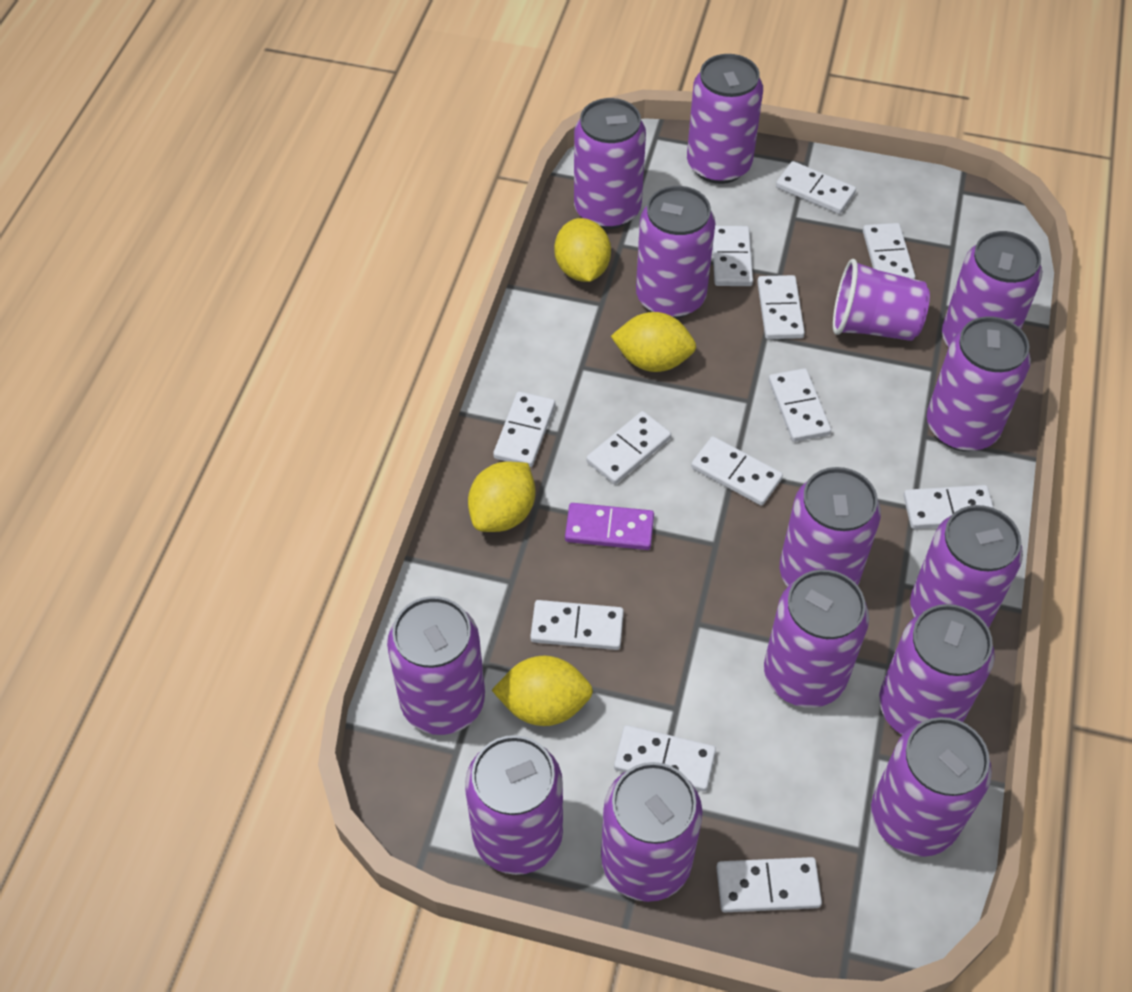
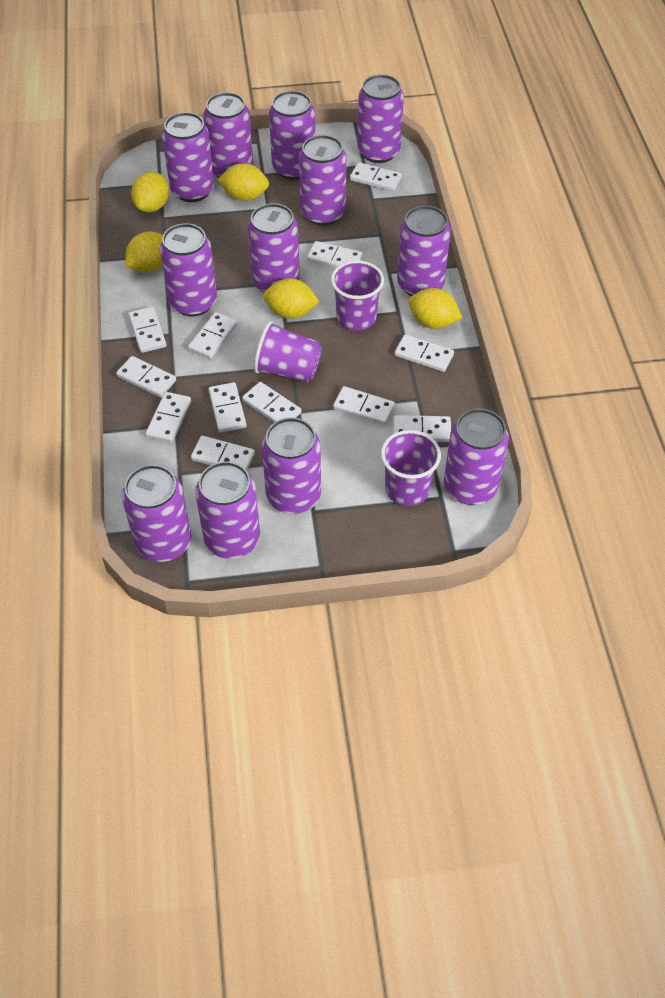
purple can: [387,596,485,735] [465,735,563,875] [574,98,646,229] [601,762,703,902] [636,186,715,318] [687,54,763,184] [764,569,869,708] [780,467,881,587] [871,717,992,857] [879,604,995,735] [910,505,1023,628] [927,316,1031,451] [942,231,1042,347] = 13 -> [122,465,191,562] [160,223,217,316] [162,112,214,202] [195,461,260,559] [203,92,253,178] [248,203,300,293] [262,417,321,514] [269,90,315,180] [299,135,346,226] [357,74,404,163] [397,206,451,296] [444,409,509,505] = 12
purple cup: [833,259,930,341] = 1 -> [254,321,322,383] [331,260,384,331] [381,430,441,506] = 3
purple domino: [565,503,654,550] = 1 -> none = 0
yellow lemon: [468,462,536,532] [492,656,593,726] [554,218,611,282] [611,312,696,372] = 4 -> [125,231,163,272] [131,172,169,212] [217,163,269,201] [263,278,320,318] [408,288,462,329] = 5

